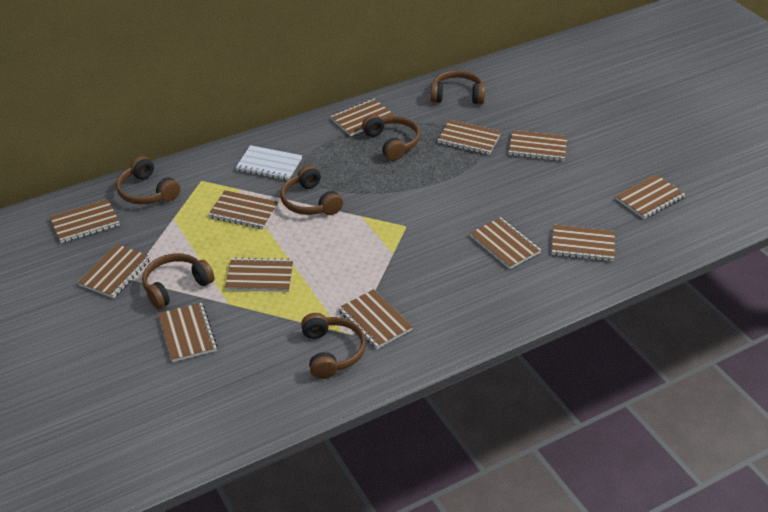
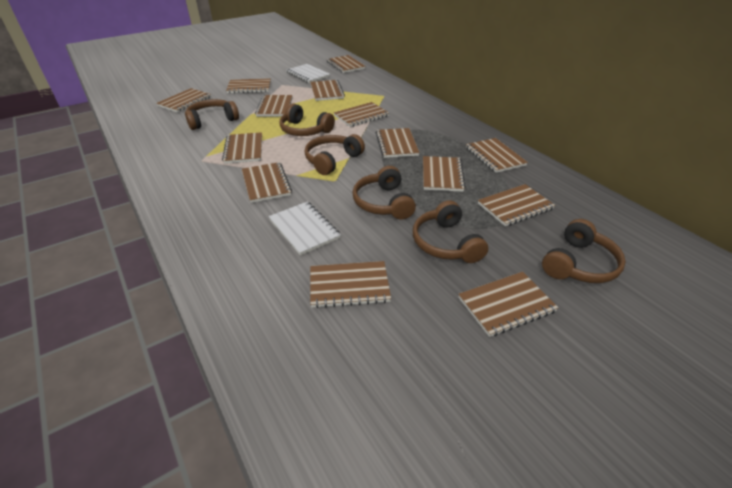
brown notebook: [50,199,120,243] [78,244,151,298] [158,303,218,362] [208,190,279,229] [225,257,293,292] [330,99,395,136] [338,289,413,349] [438,120,501,155] [470,217,541,269] [509,130,567,161] [552,225,615,261] [616,174,686,219] = 12 -> [156,88,211,113] [222,132,262,164] [226,78,271,94] [242,162,292,203] [255,95,292,117] [310,80,345,101] [310,261,391,308] [327,55,366,73] [334,102,389,127] [376,128,420,158] [423,156,466,192] [458,272,558,337] [466,138,528,173] [478,184,555,227] = 14
white notebook: [236,145,302,180] = 1 -> [269,202,341,256] [287,64,330,83] = 2

